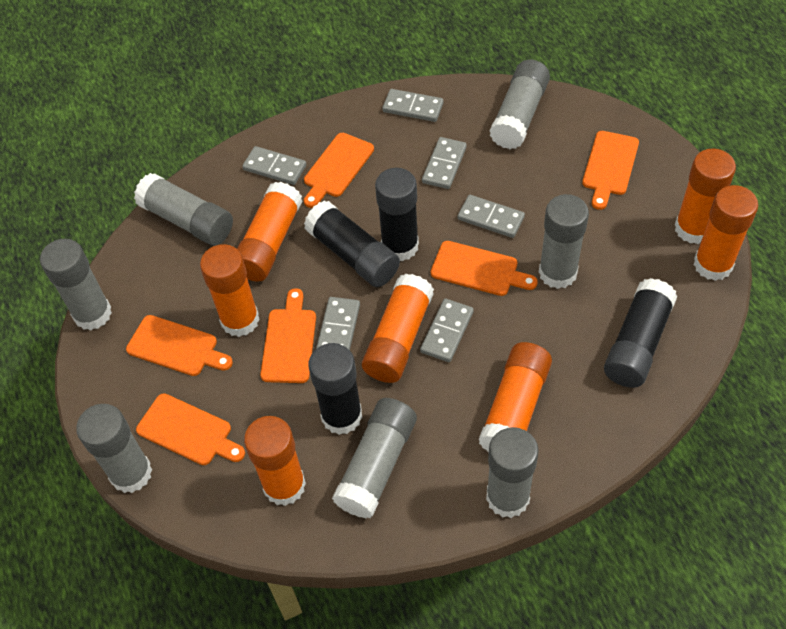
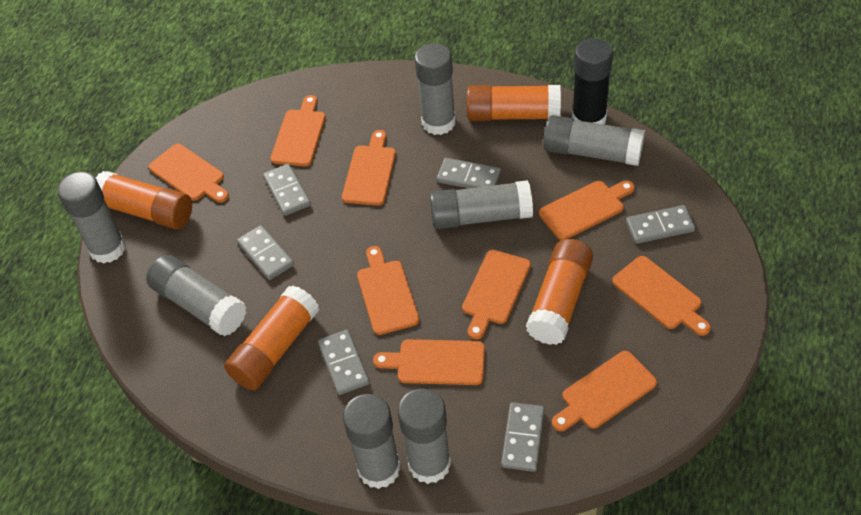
black glue stick: [304,200,400,287] [309,343,362,435] [375,168,419,261] [604,278,678,388] = 4 -> [572,38,613,125] = 1
orange cutting board: [126,315,233,376] [136,393,245,465] [260,288,316,383] [304,133,374,208] [431,241,538,296] [582,131,639,210] = 6 -> [149,144,229,203] [271,95,326,166] [342,130,396,206] [357,246,420,335] [373,339,485,385] [462,250,531,340] [539,180,635,240] [552,351,657,431] [612,256,711,336] = 9
orange glue stick: [200,244,260,337] [237,182,303,282] [244,416,306,506] [362,274,434,383] [479,342,552,452] [675,149,736,244] [694,185,758,281] = 7 -> [96,171,192,229] [224,285,320,390] [467,85,561,121] [526,239,593,345] = 4

